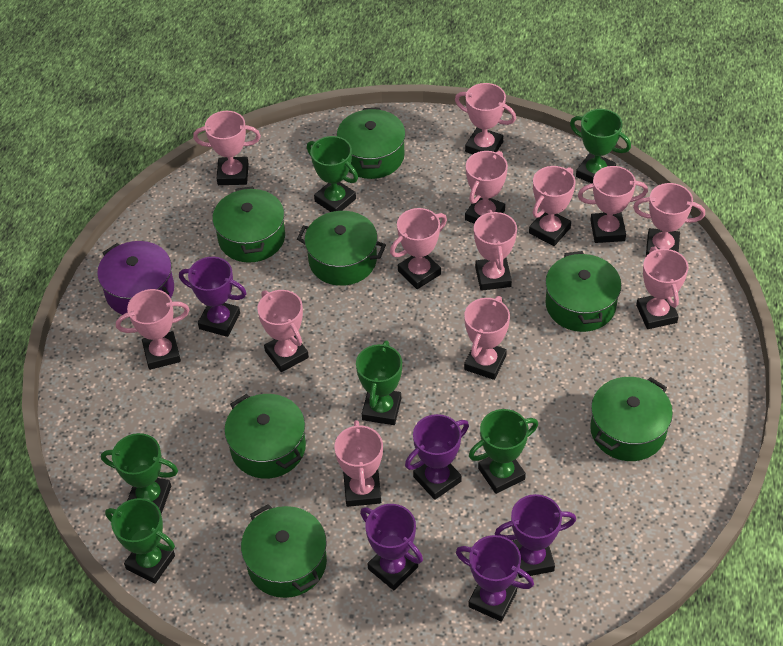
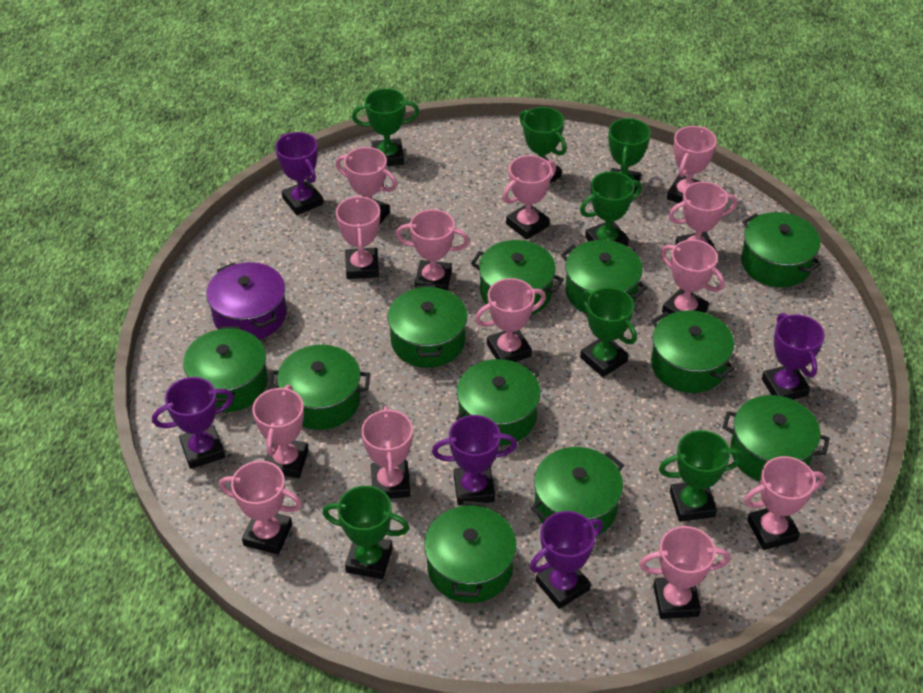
green pot: [212,186,285,263] [224,394,306,479] [241,504,327,598] [297,211,386,286] [337,108,406,179] [545,251,621,332] [590,377,673,461] = 7 -> [183,326,268,412] [268,345,370,430] [387,285,467,368] [424,501,517,603] [456,359,541,445] [471,240,564,315] [531,447,624,535] [561,240,647,314] [651,310,735,393] [722,395,830,481] [741,212,822,287] = 11
green trophy: [101,433,178,514] [105,498,175,584] [307,136,358,212] [356,340,402,425] [469,409,538,494] [570,109,631,184] = 6 -> [322,485,409,579] [352,88,419,166] [519,107,567,183] [580,171,642,246] [580,287,637,377] [608,118,651,193] [659,430,743,522] = 7

